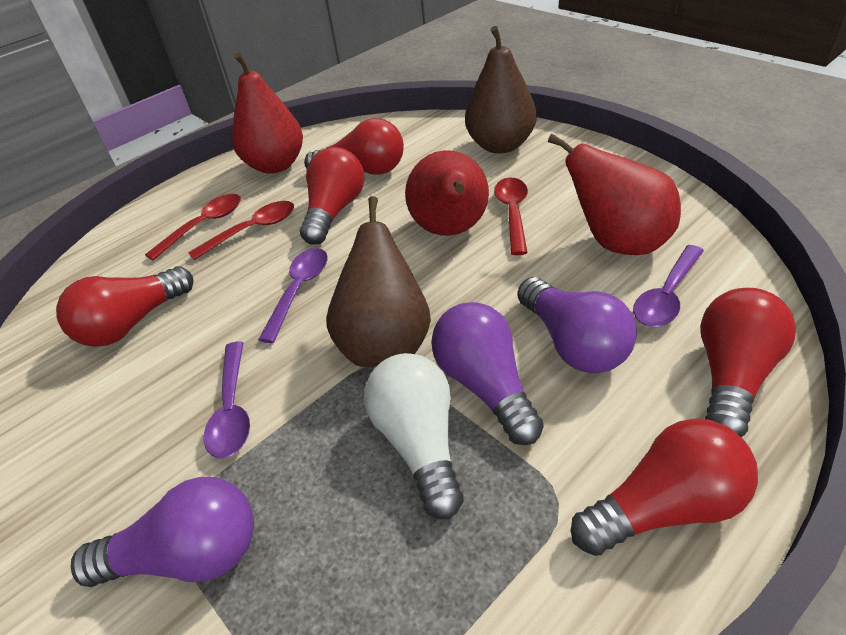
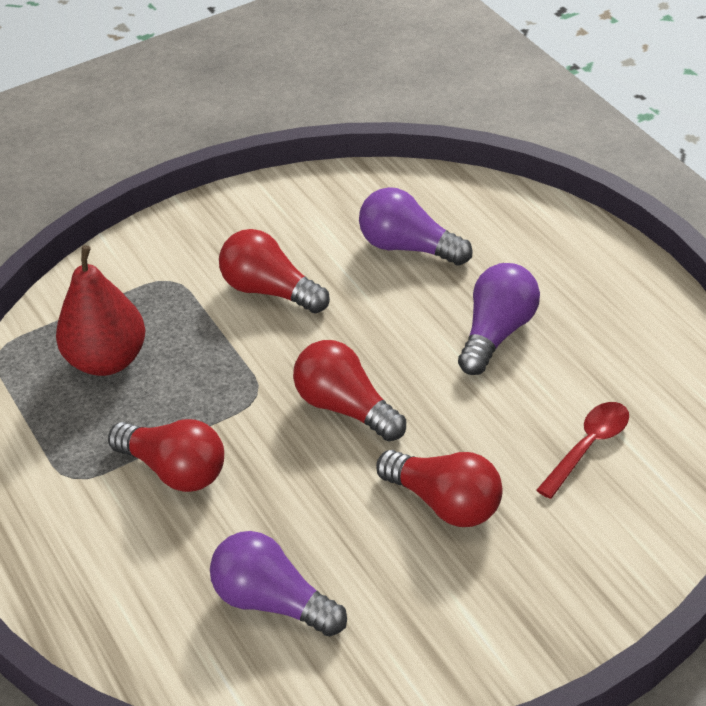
brown pear: [327,196,431,367] [465,26,537,154] = 2 -> none = 0
purple spoon: [204,342,250,458] [258,248,328,343] [633,245,704,327] = 3 -> none = 0
red light bulb: [56,266,194,347] [300,147,364,245] [304,118,404,175] [571,419,758,556] [701,288,796,437] = 5 -> [108,419,224,492] [219,229,330,314] [293,340,406,442] [376,450,502,527] = 4
red pear: [232,53,303,174] [405,150,489,236] [548,134,681,255] = 3 -> [56,245,145,376] = 1
red spoon: [145,194,241,261] [188,201,294,260] [494,178,528,255] = 3 -> [536,402,629,499] = 1
white light bulb: [364,353,464,519] = 1 -> none = 0

